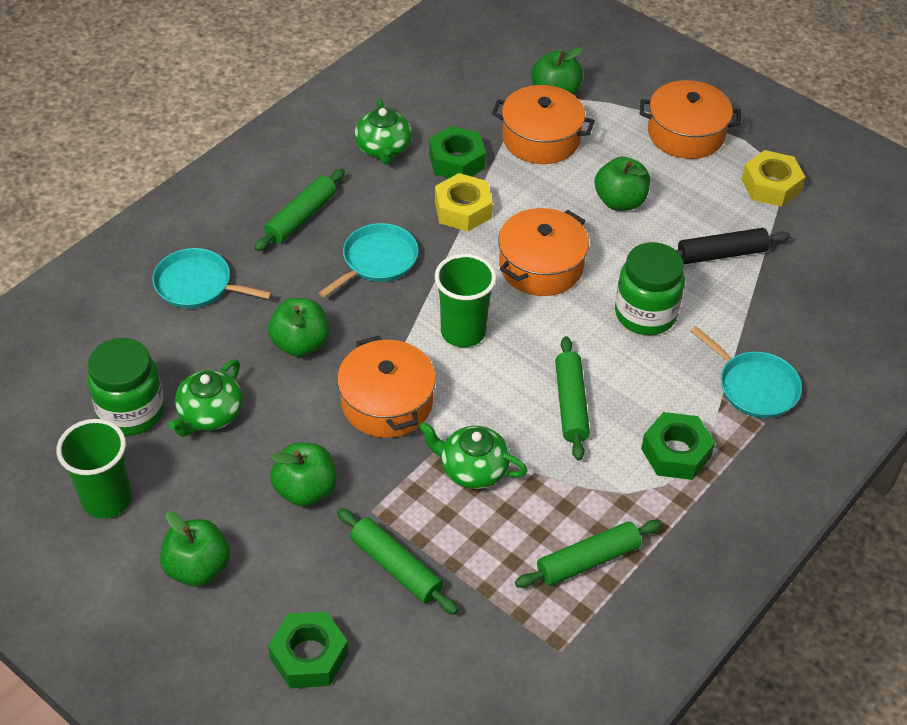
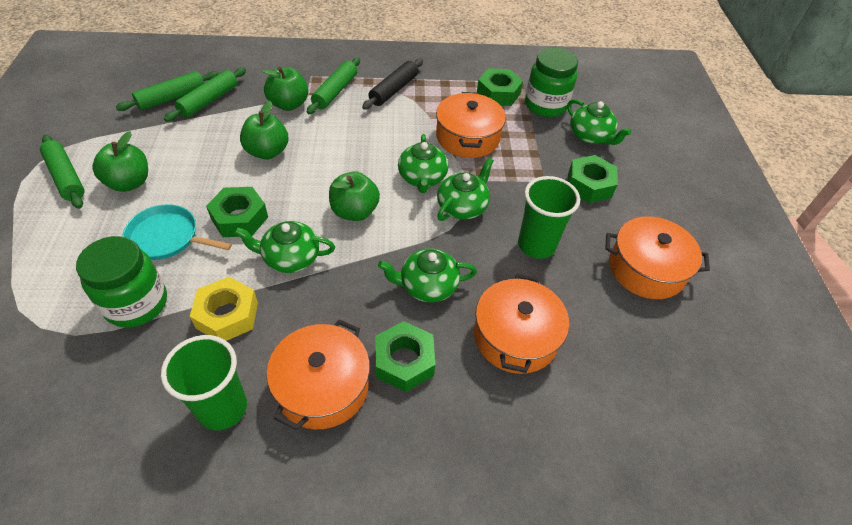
green apple: [160,512,230,587] [268,298,329,357] [270,443,337,507] [531,47,583,96] [595,157,650,211] = 5 -> [92,131,148,192] [240,101,288,159] [262,66,308,111] [329,172,380,221] = 4
green nut: [268,611,348,688] [429,126,486,178] [641,412,715,480] = 3 -> [206,187,268,237] [375,321,435,392] [477,68,523,106] [568,155,618,203] = 4
green teapot: [168,359,243,437] [355,98,412,164] [419,422,527,489] = 3 -> [234,221,335,273] [378,248,477,302] [398,134,448,193] [437,158,494,221] [567,99,632,145] = 5
turquoise pan: [152,248,272,309] [319,223,419,298] [690,326,802,418] = 3 -> [123,204,232,260] = 1
yellow nut: [435,173,493,232] [742,150,805,207] = 2 -> [190,277,258,341] = 1

